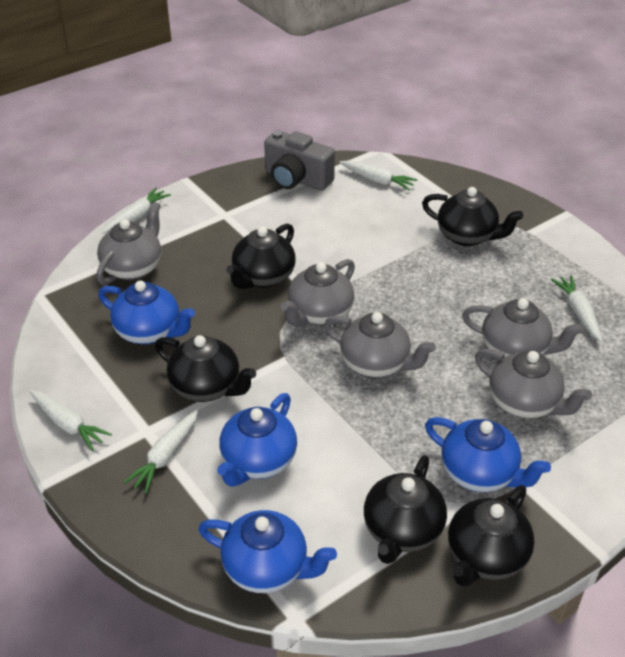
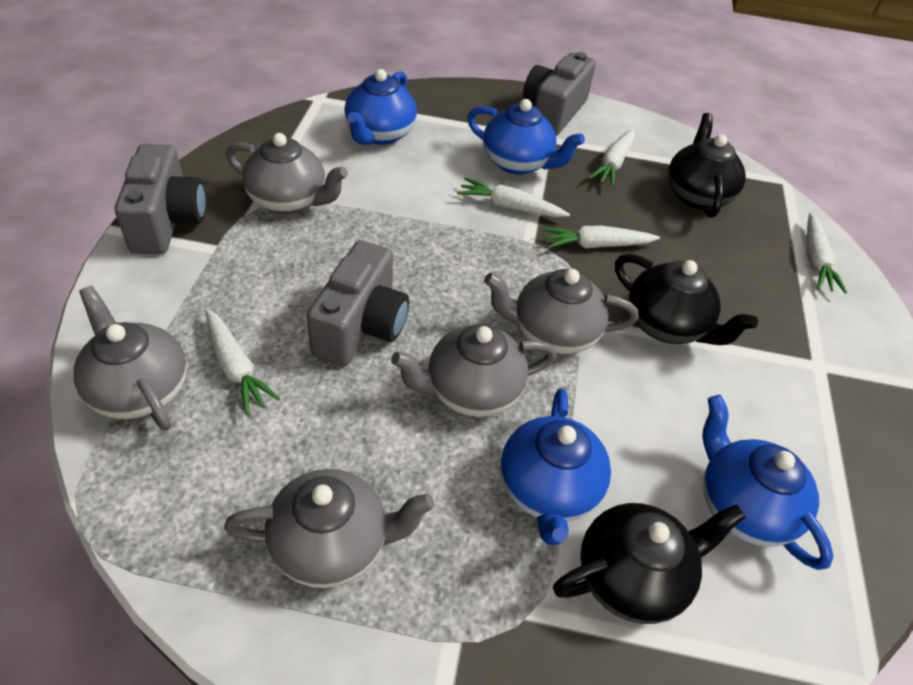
black teapot: [155,335,256,402] [226,223,296,289] [364,455,447,564] [422,187,523,246] [448,485,535,586] = 5 -> [553,503,746,624] [615,254,758,345] [668,113,746,217] = 3
grey camera: [264,130,335,191] = 1 -> [115,144,206,254] [307,240,409,366] [523,52,596,136] = 3

